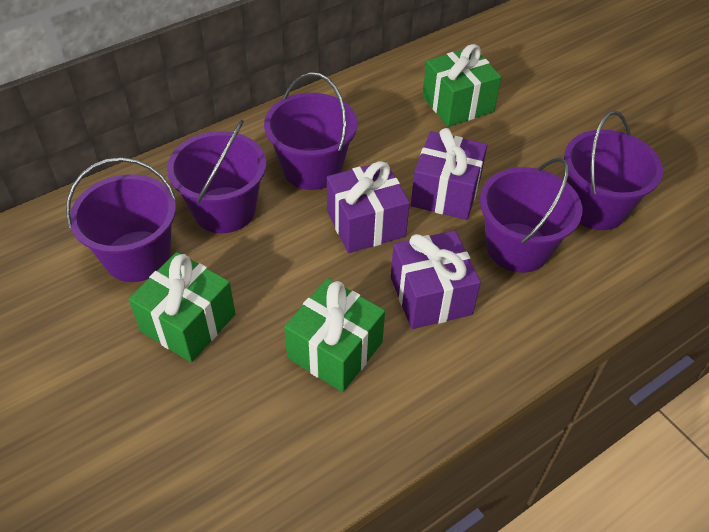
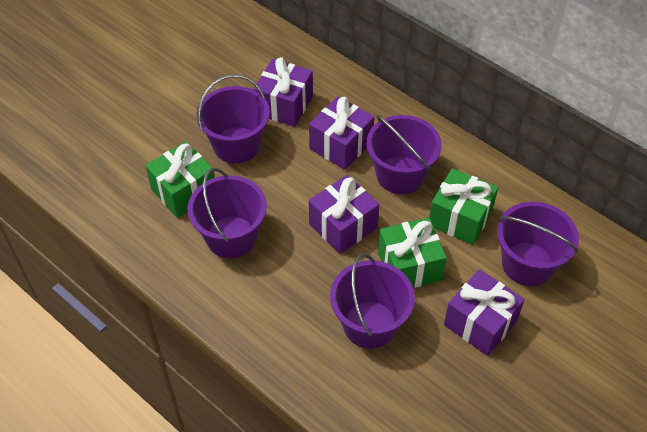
purple gift: [327,161,410,253] [391,231,481,329] [411,128,487,220] = 3 -> [253,57,313,127] [309,96,374,170] [309,175,379,254] [444,269,524,356] = 4

